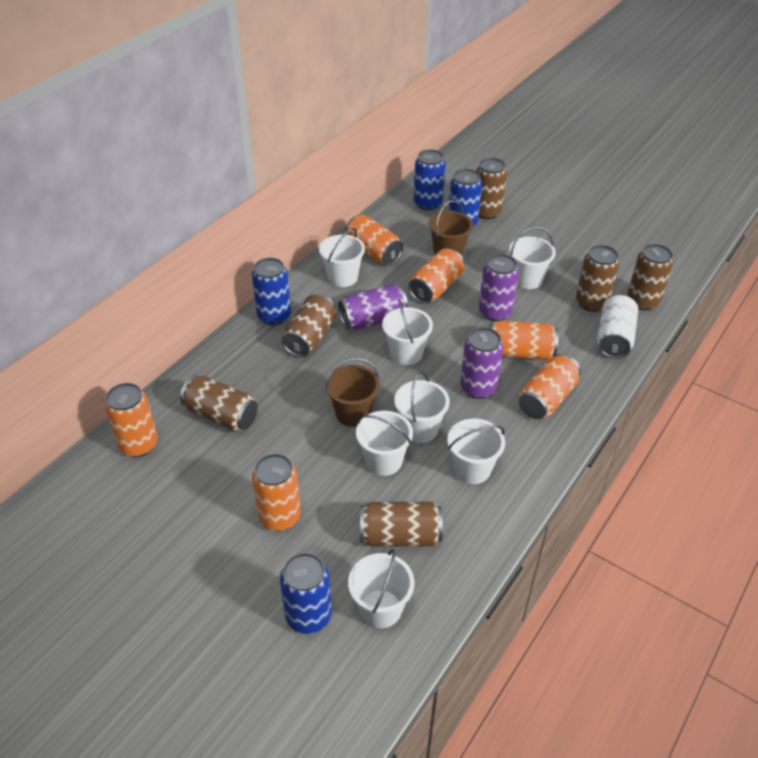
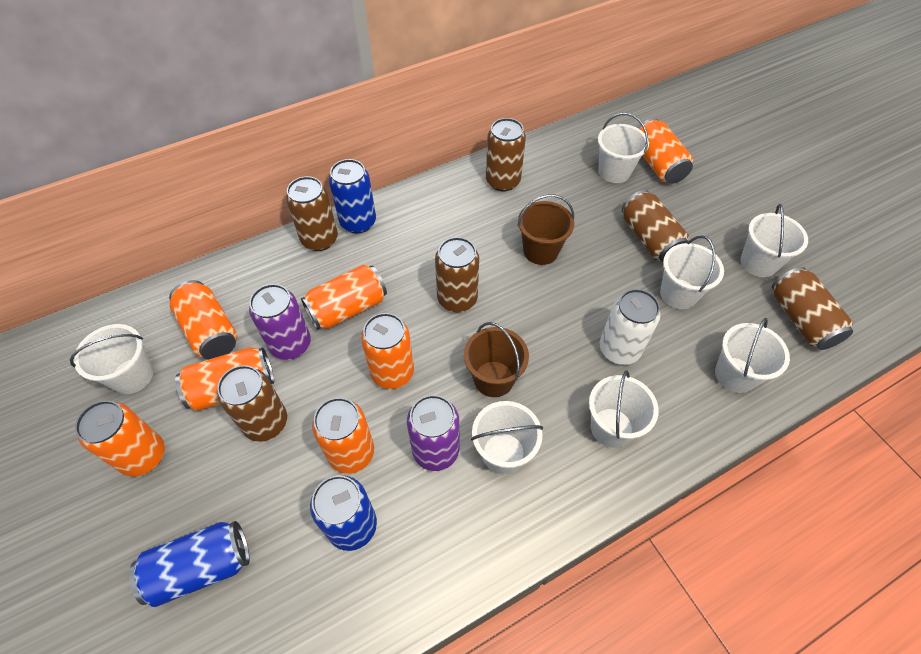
blue can: [252,258,291,325] [280,553,332,634] [414,149,446,211] [449,169,482,227] = 4 -> [129,521,250,607] [310,475,377,551] [329,159,376,234] = 3
orange can: [105,383,158,457] [252,454,301,531] [345,215,403,265] [408,248,464,304] [489,321,558,360] [519,354,581,419] = 6 -> [75,400,165,477] [169,280,237,360] [175,347,274,411] [301,264,387,330] [312,397,374,474] [361,313,414,389] [638,118,693,184] = 7
purple can: [338,284,408,330] [460,328,503,399] [479,254,519,321] = 3 -> [249,284,311,360] [407,395,459,471] = 2

